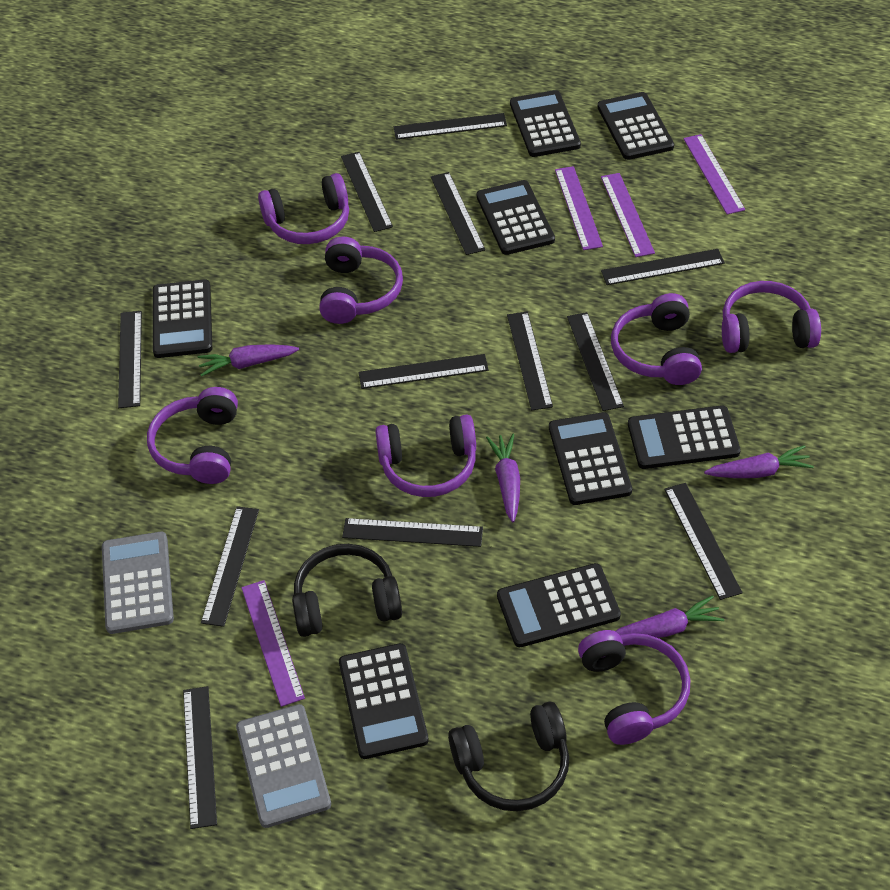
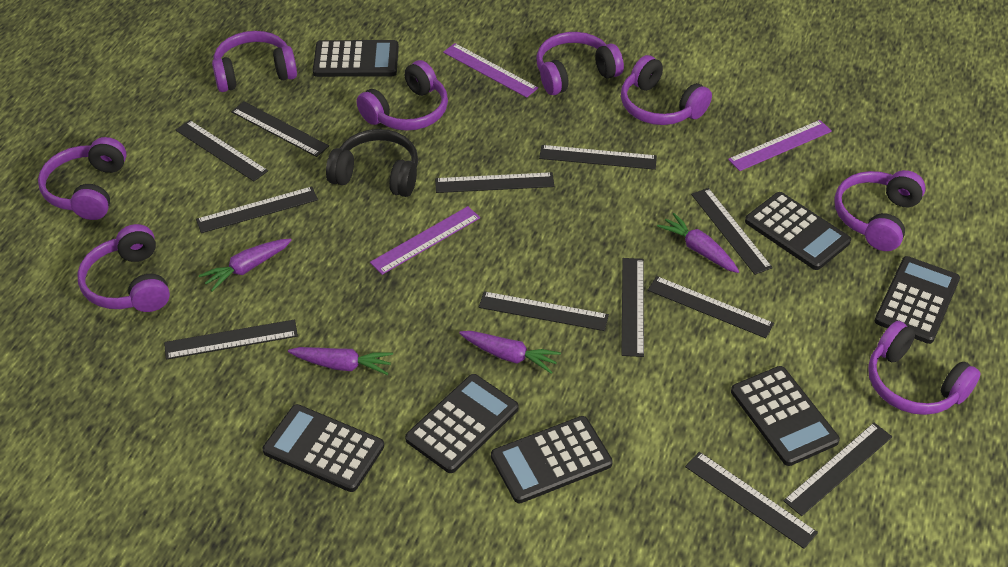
black calculator: [153,279,212,358] [339,643,429,759] [477,180,555,255] [497,563,621,647] [510,90,581,157] [549,412,632,505] [598,92,674,160] [628,405,741,469] = 8 -> [263,404,384,492] [313,40,399,77] [405,374,518,473] [491,416,613,503] [731,366,840,466] [745,192,851,270] [875,256,960,344] = 7
black headphones: [292,544,402,637] [448,701,569,811] = 2 -> [326,129,418,197] = 1
grey calculator: [102,532,174,634] [236,704,331,828] = 2 -> none = 0
purple headphones: [147,387,238,484] [258,173,349,244] [319,237,403,324] [375,415,476,497] [578,630,690,745] [611,293,702,385] [722,281,821,353] = 7 -> [38,137,127,220] [77,224,170,312] [212,31,297,92] [357,60,448,131] [536,32,624,95] [621,55,712,125] [834,170,926,251] [868,321,981,415] = 8
purple ruler: [241,580,305,707] [555,166,603,250] [601,173,655,257] [683,134,745,215] = 4 -> [370,206,480,275] [443,43,538,98] [728,120,832,171] = 3

